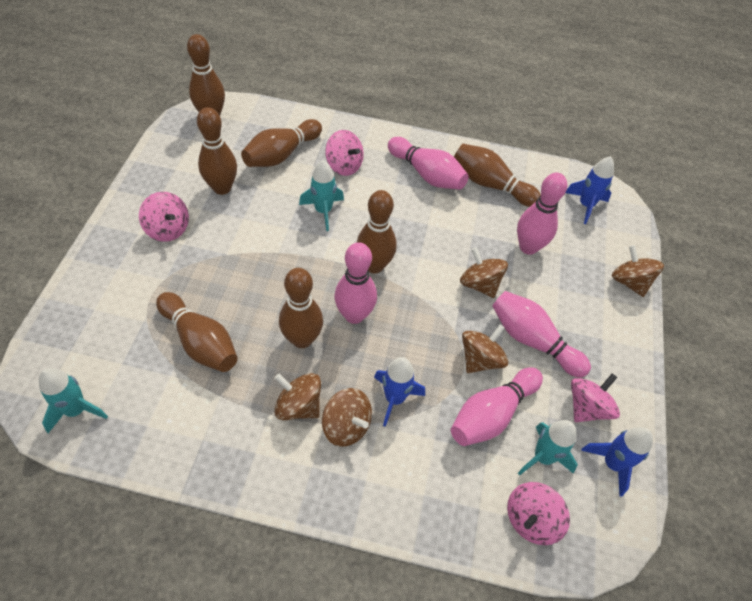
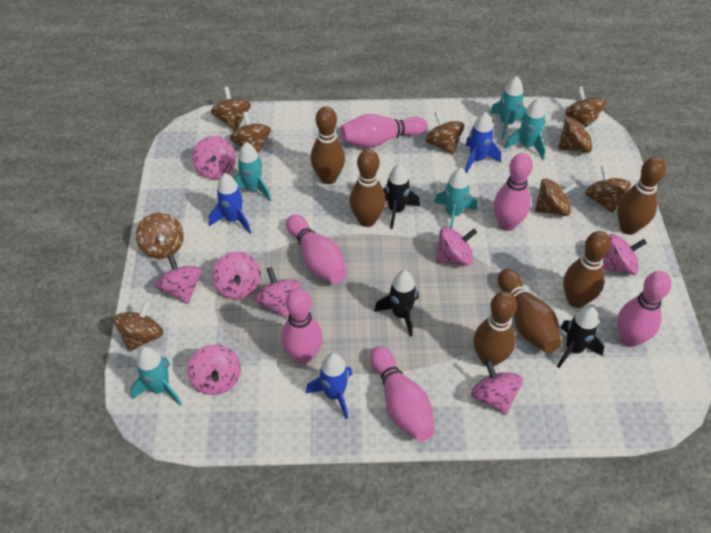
black rocket: none = 0 -> [374,270,419,337] [383,164,420,229] [557,306,604,368] = 3
brown bowling pin: [156,292,238,372] [187,34,225,116] [197,107,237,195] [241,119,322,167] [279,268,323,348] [357,190,397,274] [454,144,541,207] = 7 -> [310,106,345,184] [350,149,386,227] [473,292,517,367] [498,269,562,353] [563,231,611,308] [617,157,666,235] = 6
brown spinning top: [274,373,321,420] [322,388,372,447] [460,247,508,298] [462,325,508,373] [612,245,664,297] = 5 -> [113,300,163,352] [136,212,184,259] [211,87,251,131] [230,112,271,154] [425,111,464,154] [535,178,577,216] [558,117,599,153] [565,86,606,130] [585,165,631,213] = 9
pink bowling pin: [334,242,377,324] [388,137,469,190] [451,367,543,446] [492,291,591,378] [517,173,567,255] = 5 -> [281,288,323,364] [286,215,347,284] [341,114,427,147] [370,346,435,442] [494,153,533,231] [617,271,672,347] = 6
pink spinning top: [139,192,189,242] [325,130,364,176] [507,482,570,545] [571,374,620,422] = 4 -> [155,253,202,304] [187,344,241,395] [192,136,236,179] [212,252,261,299] [254,267,301,318] [436,227,477,265] [471,360,523,415] [603,234,647,275] = 8
turquoise rocket: [39,368,108,433] [299,160,344,231] [518,420,578,476] = 3 -> [130,347,182,405] [234,142,271,201] [434,168,477,229] [490,76,526,139] [505,98,545,159] = 5

